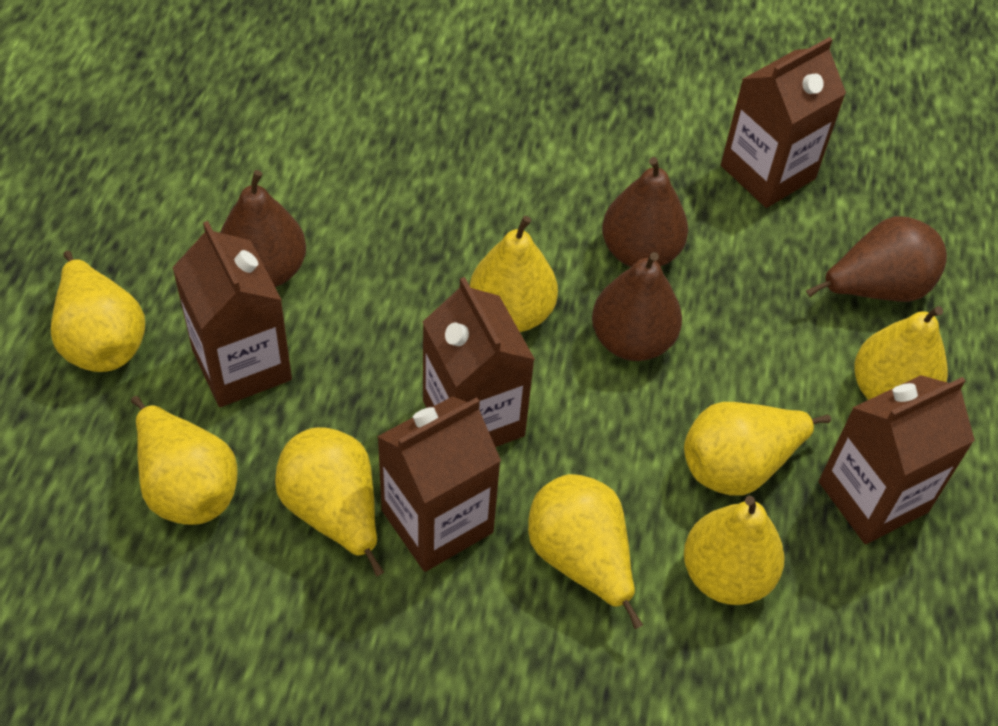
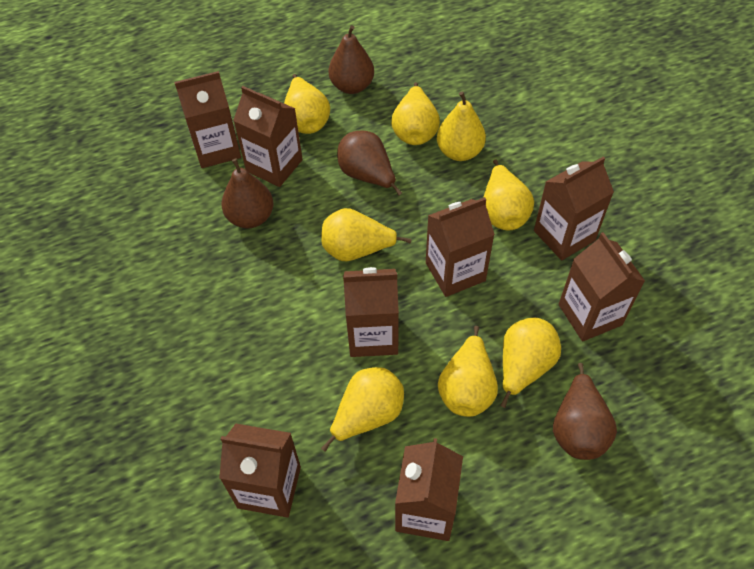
brown carton: [172,221,292,407] [377,396,501,572] [423,277,535,447] [721,37,846,208] [819,375,975,544] = 5 -> [174,71,241,168] [219,424,301,518] [233,86,303,187] [343,267,399,357] [395,438,463,541] [426,197,495,297] [534,157,614,260] [559,232,645,341] = 8

